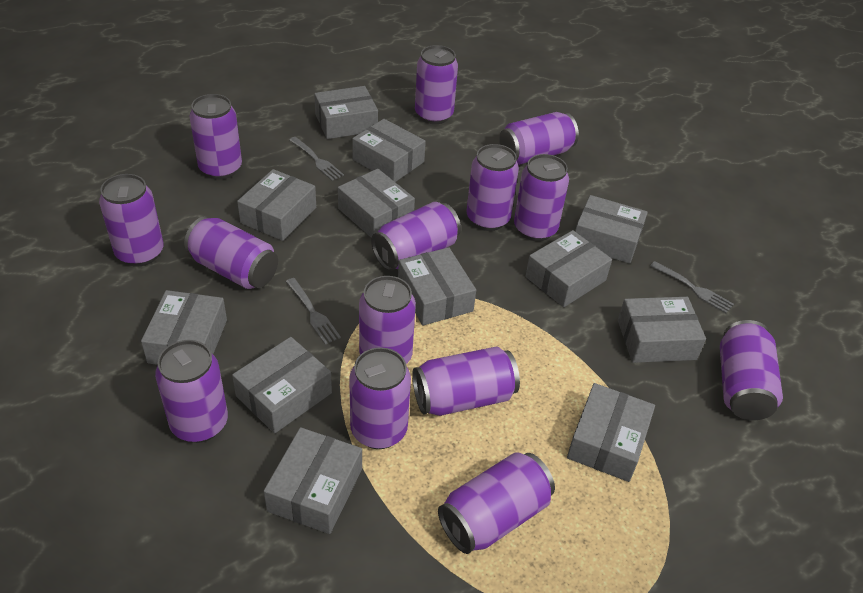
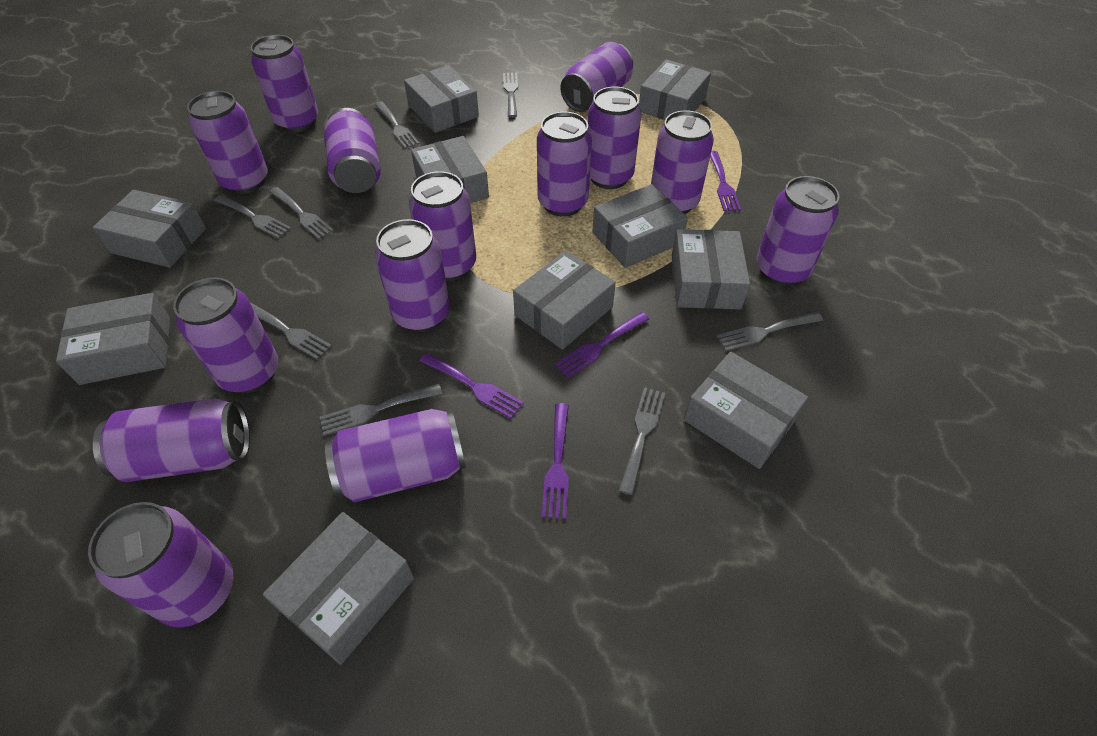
grey box: [141,290,227,365] [232,337,332,433] [237,169,316,241] [264,427,362,534] [314,86,378,139] [338,169,415,238] [352,119,426,182] [398,247,476,326] [525,230,612,307] [567,383,655,482] [575,195,648,264] [618,297,706,363] = 12 -> [56,293,170,385] [92,190,206,268] [263,512,414,665] [404,65,479,133] [411,136,489,203] [513,250,616,350] [592,184,688,268] [639,59,711,120] [672,229,750,309] [684,352,808,469] = 10
grey fork: [286,278,341,345] [289,137,344,181] [650,261,734,313] = 3 -> [214,195,292,239] [250,302,332,360] [269,187,334,239] [320,384,442,436] [375,102,420,149] [503,73,518,118] [618,387,665,495] [716,312,823,351] = 8
purple fork: none = 0 -> [420,353,524,419] [541,403,569,519] [554,312,649,378] [710,151,741,211] = 4

